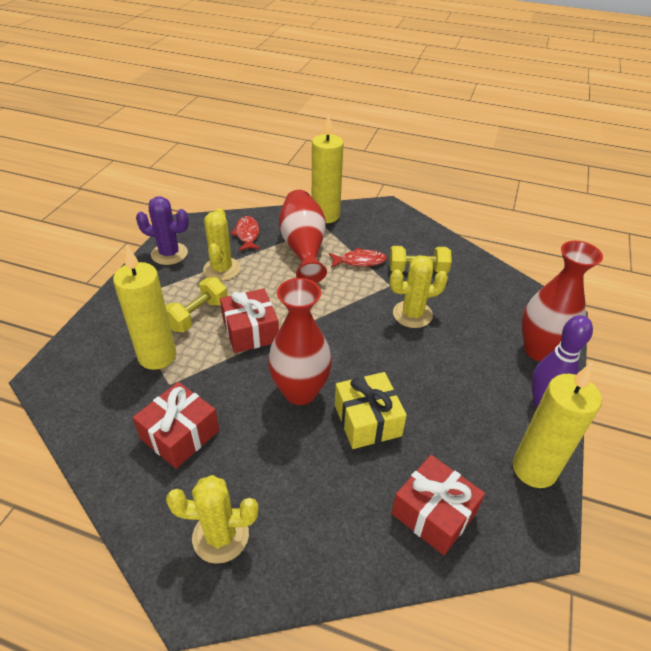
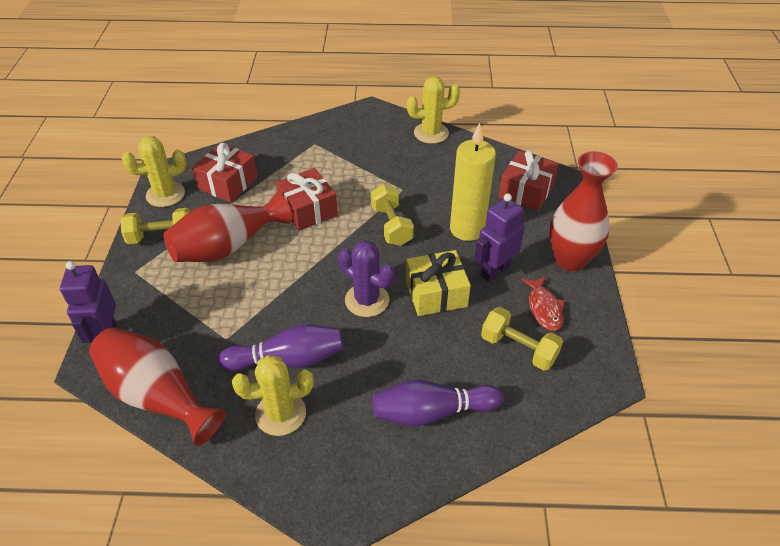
purple bowling pin: [531,315,593,407] = 1 -> [218,324,343,371] [373,380,504,426] = 2
purple robot: none = 0 -> [60,261,117,343] [474,193,525,282] = 2
red fish: [231,216,260,251] [329,248,387,268] = 2 -> [521,276,565,331] = 1
yellow candle: [113,245,176,370] [312,114,344,223] [513,363,602,488] = 3 -> [450,123,496,241] = 1
yellow dumbbell: [166,277,227,332] [389,246,452,274] = 2 -> [121,208,190,244] [371,184,414,246] [481,307,563,370] = 3

